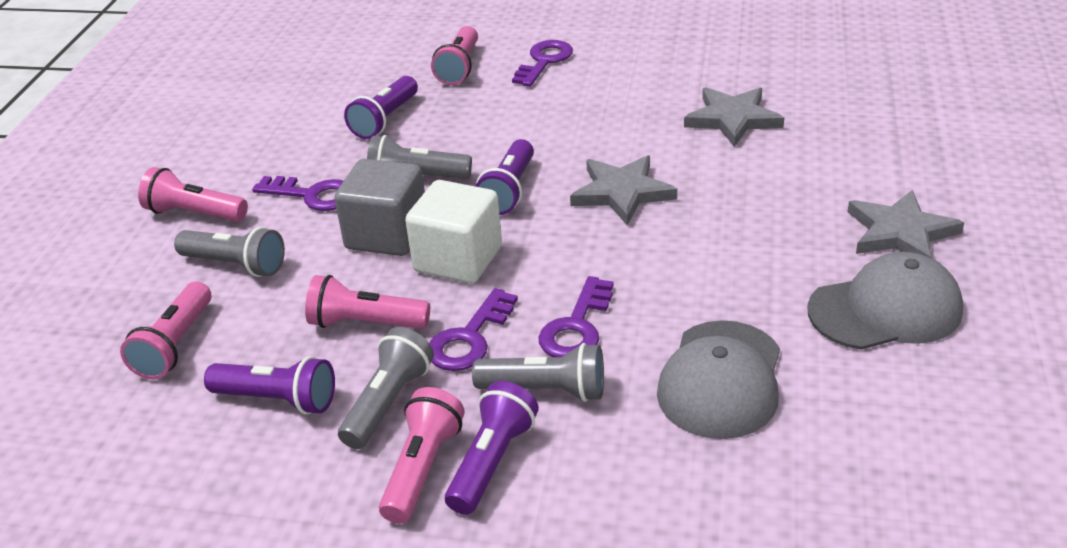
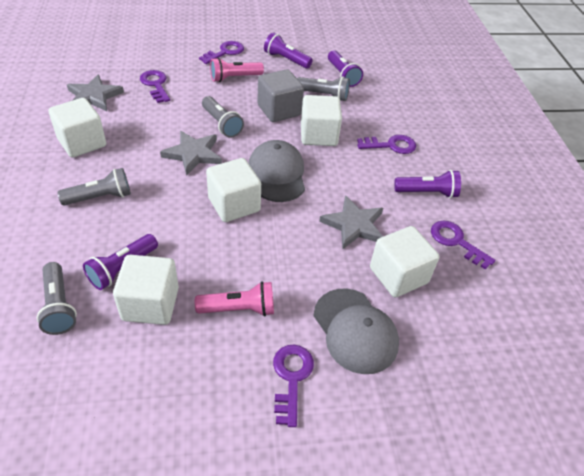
pink flashlight: [120,281,211,379] [138,167,248,222] [305,275,430,329] [379,387,465,524] [431,26,478,85] = 5 -> [195,281,274,316] [210,58,264,82] = 2
purple key: [252,176,343,211] [429,288,518,371] [512,40,573,87] [538,276,613,357] = 4 -> [140,70,170,103] [199,41,244,64] [273,345,314,427] [357,135,416,154] [431,221,496,269] = 5
white cube: [405,180,502,284] = 1 -> [48,98,106,158] [113,255,179,325] [206,158,261,222] [301,95,342,146] [370,226,439,297] = 5

